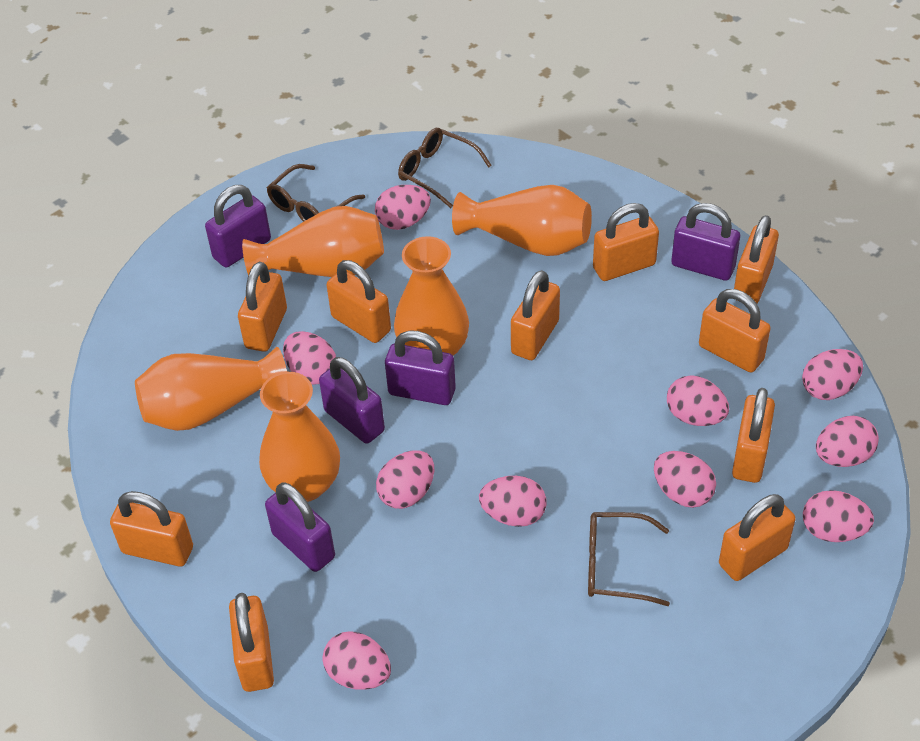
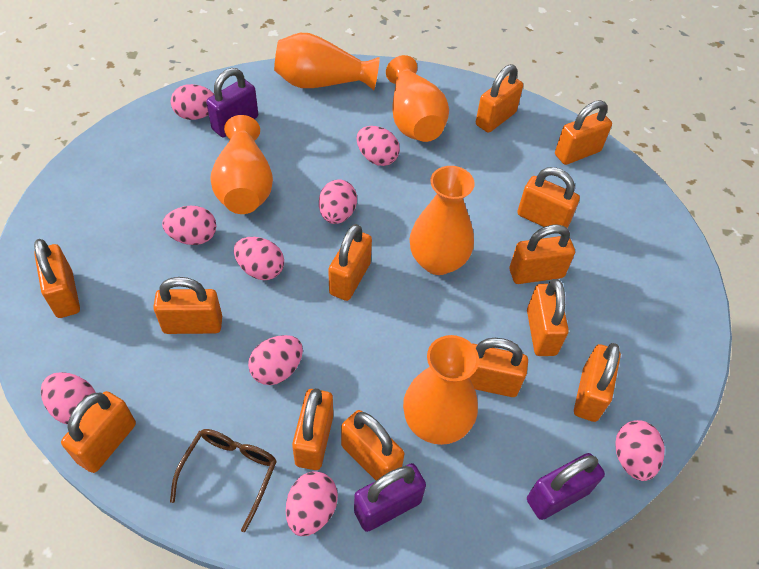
brown glasses: [267,164,365,222] [398,128,492,208] [588,512,670,606] = 3 -> [170,429,277,532] = 1
orange padlock: [110,491,193,566] [229,593,274,692] [238,262,287,352] [327,260,391,343] [511,270,560,360] [593,203,659,281] [699,289,771,372] [719,494,796,581] [732,388,775,483] [734,215,779,303] = 10 -> [34,239,80,318] [61,391,136,473] [153,277,222,334] [292,388,333,470] [328,224,372,301] [341,410,404,481] [469,338,528,397] [476,64,523,133] [510,225,575,284] [517,167,580,228] [527,279,569,356] [555,100,612,165] [574,343,621,422] = 13
pink egg: [283,331,336,385] [322,631,391,689] [375,185,431,230] [376,450,434,509] [479,476,546,527] [654,451,716,508] [667,375,729,426] [802,349,863,400] [803,490,874,542] [816,416,879,467] = 10 -> [41,372,96,424] [162,206,216,245] [171,84,214,120] [234,237,284,280] [248,335,303,385] [286,471,338,536] [319,179,357,224] [356,126,400,166] [615,420,665,481] = 9
purple padlock: [205,185,271,268] [265,483,335,572] [319,357,385,444] [385,330,456,405] [671,203,740,281] = 5 -> [206,68,258,137] [354,463,426,532] [527,453,605,520] = 3

